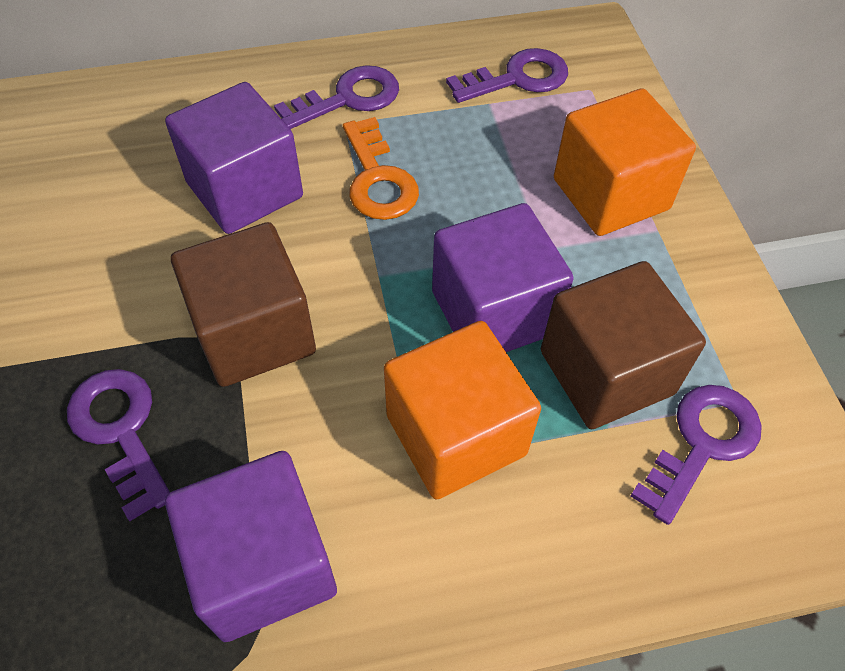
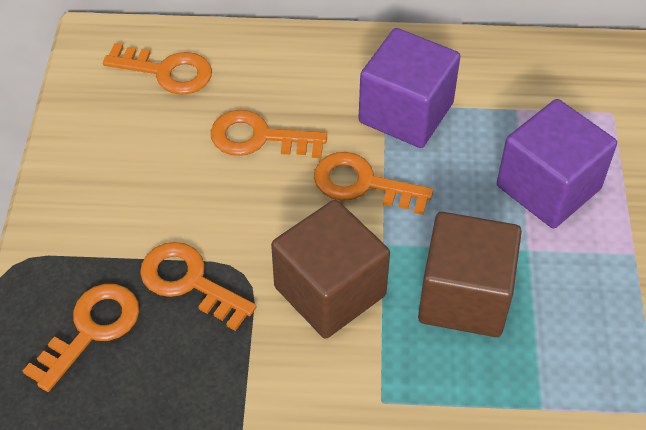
orange cube: [384,321,541,499] [554,88,696,236] = 2 -> none = 0
orange key: [343,117,419,220] = 1 -> [23,284,139,392] [103,43,212,95] [140,242,257,331] [211,110,327,158] [314,152,433,215] = 5
purple cube: [165,82,303,234] [165,451,337,642] [432,203,574,352] = 3 -> [358,28,460,148] [497,99,617,228] = 2
purple key: [67,369,170,521] [274,65,399,129] [446,48,568,103] [631,385,762,525] = 4 -> none = 0

